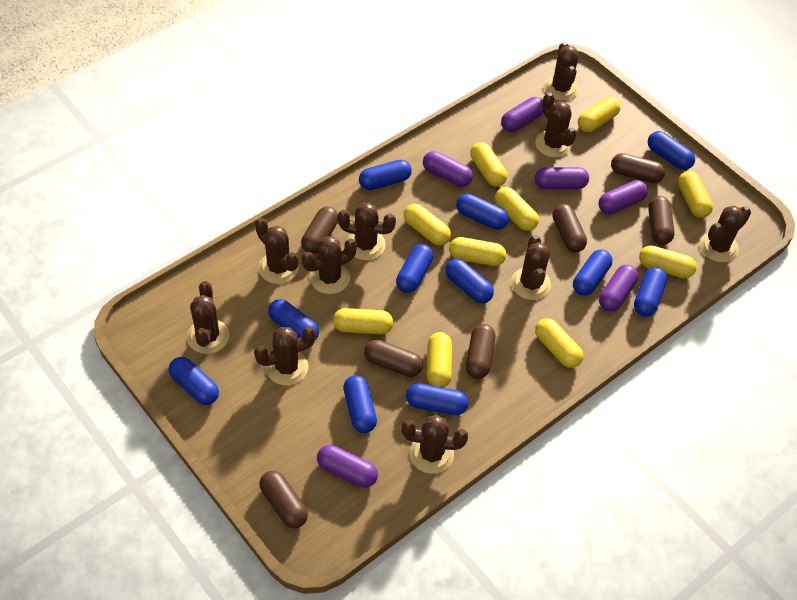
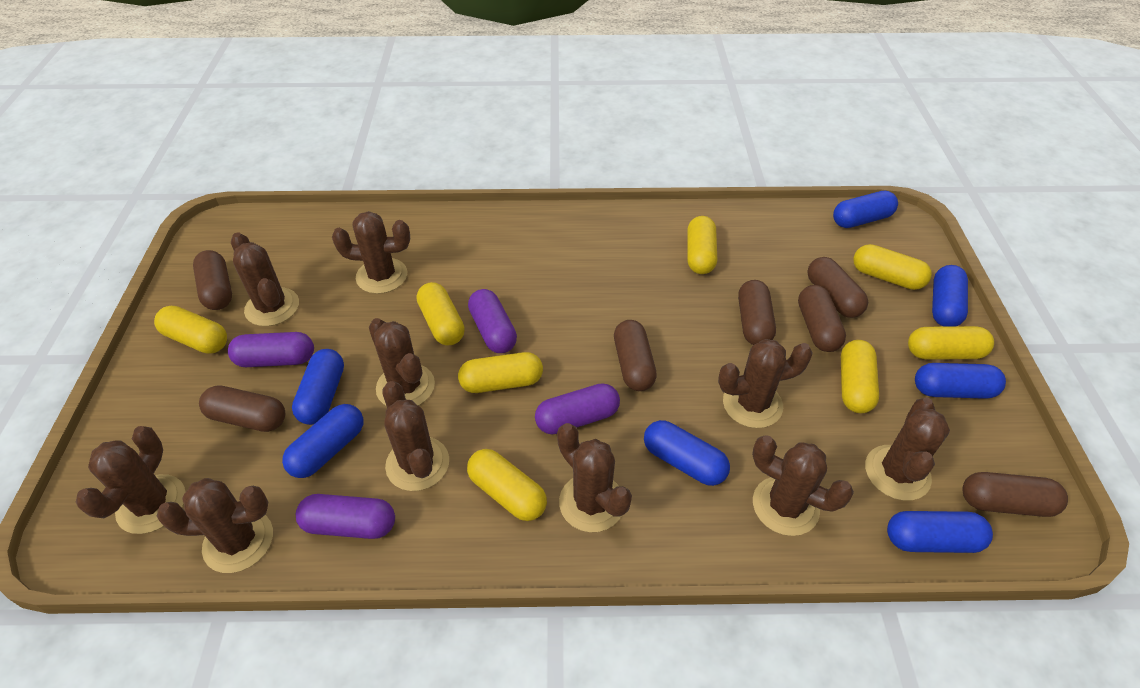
blue capsule: [169,357,219,405] [268,299,319,340] [343,375,377,433] [359,160,412,190] [396,244,433,293] [406,383,468,415] [445,259,494,303] [456,194,509,230] [573,249,612,296] [634,267,667,317] [648,131,695,170] = 11 -> [282,404,363,478] [292,349,344,425] [644,420,730,486] [833,190,898,228] [887,511,993,553] [915,363,1006,399] [932,265,968,327] = 7
purple capsule: [317,445,378,488] [423,151,473,187] [501,97,544,132] [535,167,589,189] [598,180,648,214] [599,265,638,312] = 6 -> [228,332,314,367] [296,494,395,539] [468,289,517,353] [535,383,620,435] = 4
yellow capsule: [333,308,393,334] [404,204,451,246] [427,332,452,388] [449,237,506,266] [470,142,507,186] [495,187,539,231] [535,318,583,368] [578,97,621,132] [639,245,697,278] [678,171,713,218] = 10 -> [154,306,227,354] [417,282,465,345] [458,352,543,393] [467,449,547,521] [687,216,717,274] [841,340,879,413] [853,244,932,290] [908,326,994,360] = 8

